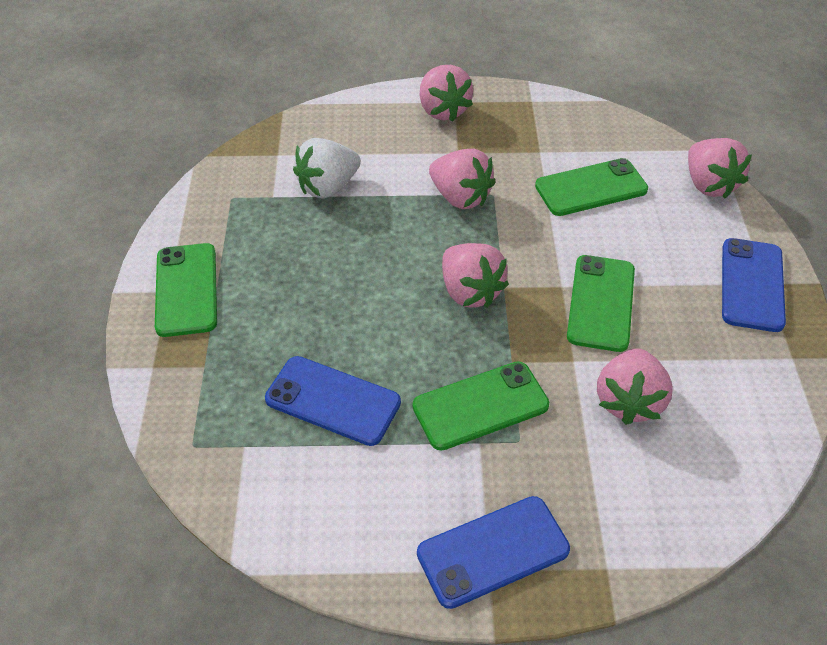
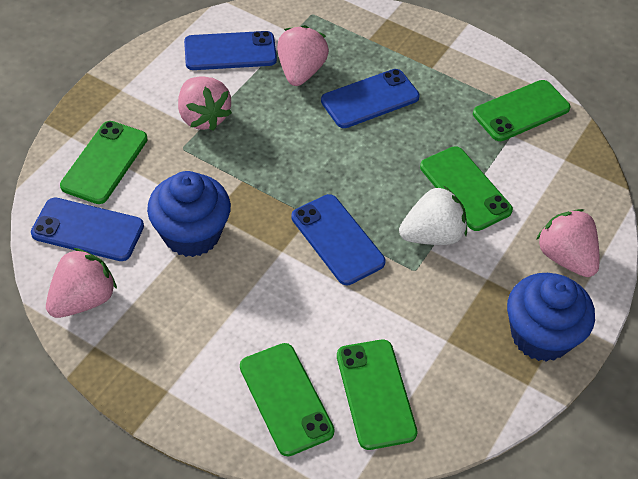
blue cupcake: none = 0 -> [147,171,231,257] [507,273,595,362] = 2
blue phone: [265,356,401,446] [417,496,570,609] [722,238,786,332] = 3 -> [31,197,144,261] [184,31,277,70] [291,194,386,285] [321,69,420,128] = 4
green phone: [155,243,217,337] [413,361,549,451] [535,158,648,216] [567,255,635,352] = 4 -> [60,121,148,204] [240,343,335,456] [337,340,417,450] [420,146,513,231] [473,80,570,141] = 5
pink strawberry: [420,65,473,122] [429,149,496,209] [442,243,509,308] [597,348,673,425] [688,138,752,199] = 5 -> [46,248,117,318] [178,76,232,131] [277,25,329,86] [536,209,600,277] = 4

